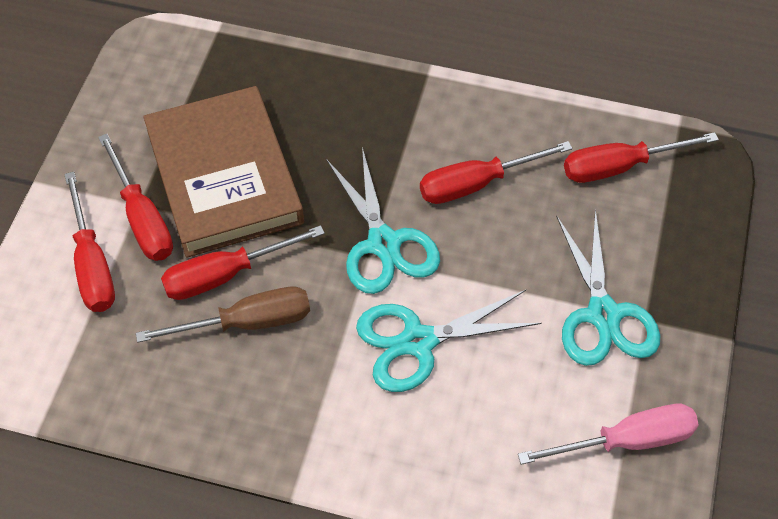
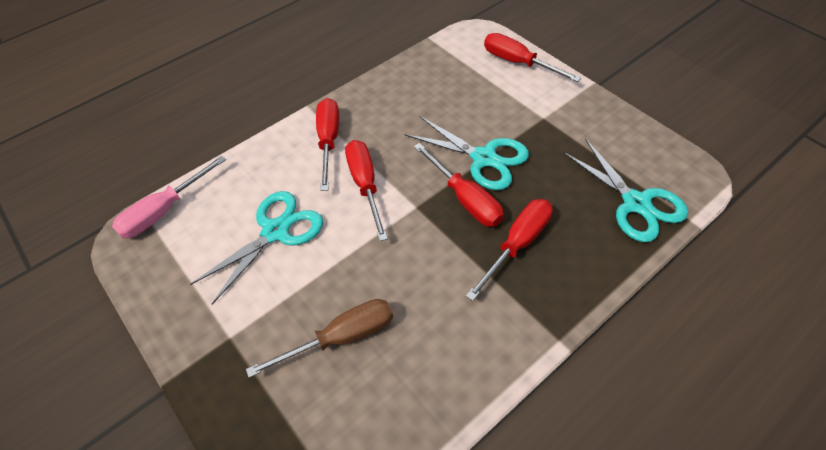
brown book: [143,86,304,258] = 1 -> none = 0

